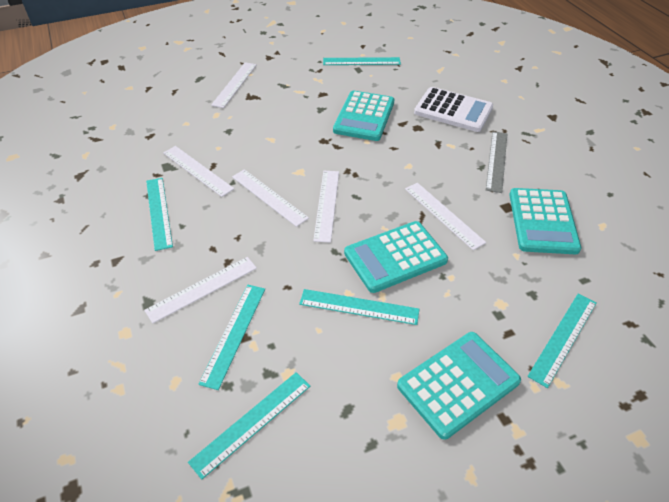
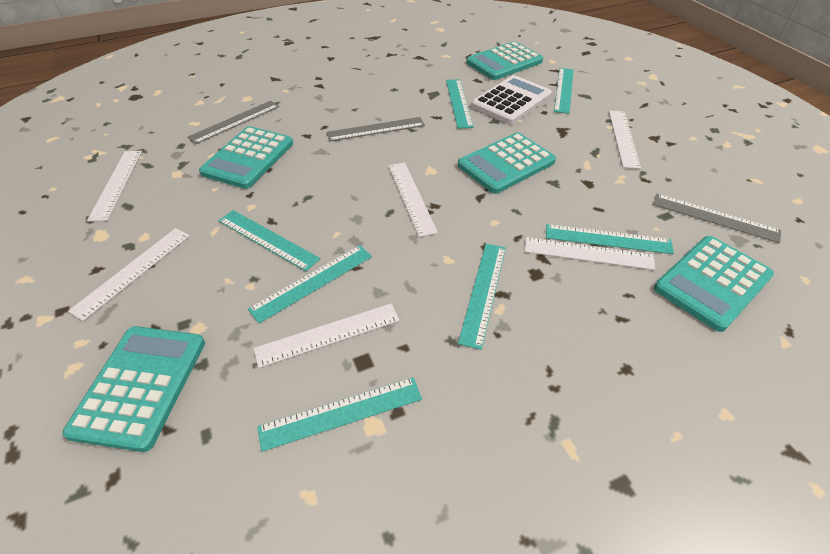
grey ruler: [486,131,507,193] = 1 -> [187,101,279,144] [327,117,425,141] [653,194,781,243] = 3
turquoise calculator: [333,91,394,141] [344,221,448,293] [397,332,521,440] [510,188,581,254] = 4 -> [62,326,205,452] [199,126,293,189] [458,132,556,194] [466,41,543,80] [654,236,774,332] = 5
turquoise ruler: [146,178,173,251] [188,372,310,480] [199,285,265,390] [299,289,419,325] [323,57,401,65] [528,293,596,388] = 6 -> [218,210,320,271] [248,245,372,323] [257,377,422,452] [446,79,473,129] [458,244,506,350] [546,224,674,254] [554,68,574,114] = 7

